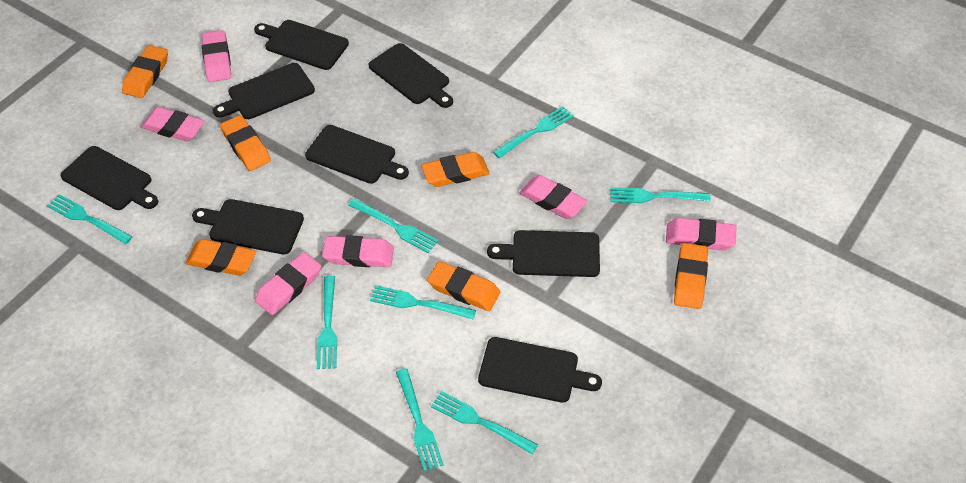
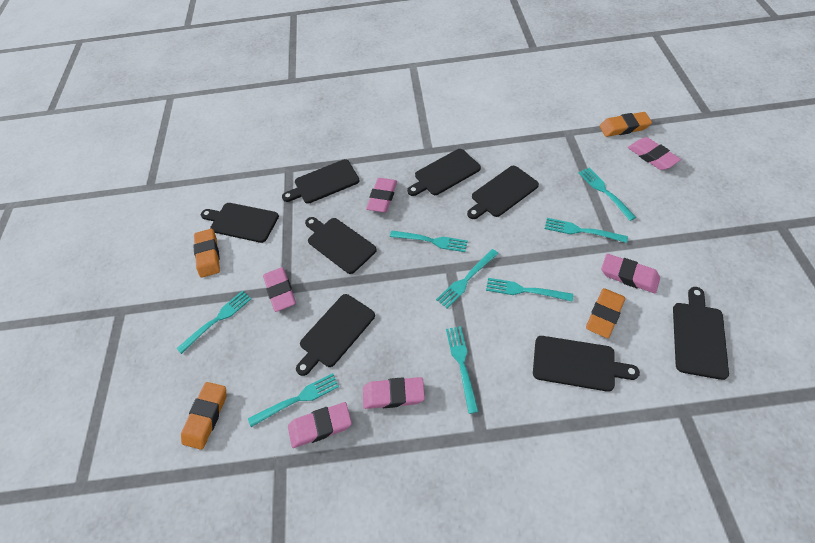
orange eraser: [122,45,168,98] [186,239,256,276] [220,115,271,171] [421,152,490,187] [427,261,500,311] [674,243,708,309] = 6 -> [181,382,226,450] [193,229,220,278] [586,288,625,338] [599,112,652,137] = 4

